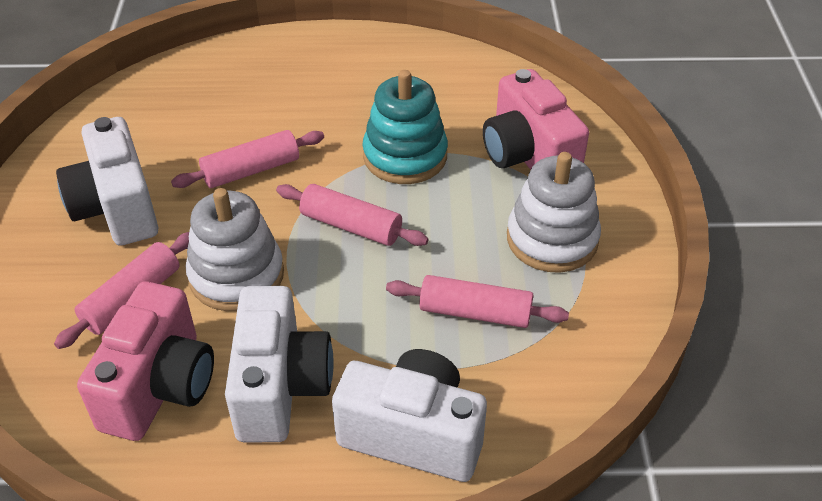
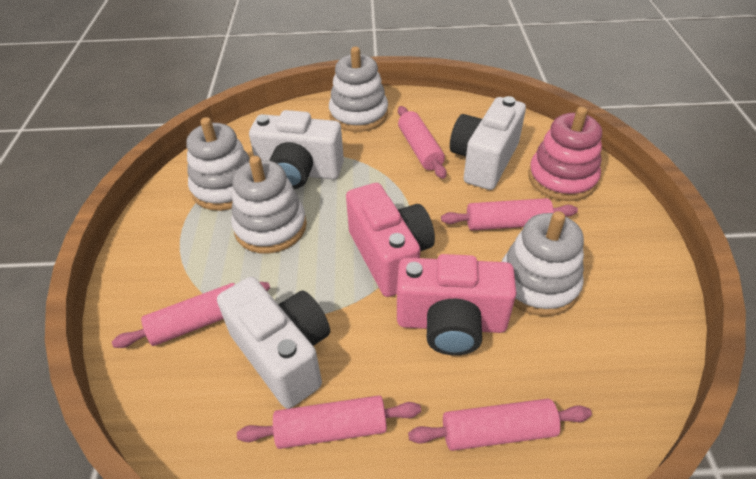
pink rolling pin: [54,232,189,349] [171,130,324,188] [276,184,429,246] [386,275,569,328] = 4 -> [112,282,270,348] [237,395,421,449] [398,106,447,179] [408,399,592,451] [441,198,578,230] = 5
pink stacking toy: none = 0 -> [528,107,602,201] = 1
turquoise stacking toy: [362,70,448,184] = 1 -> none = 0
white stacking toy: [186,188,284,311] [507,152,601,273] = 2 -> [186,117,250,211] [231,156,307,254] [329,47,388,132] [502,211,584,316] = 4

